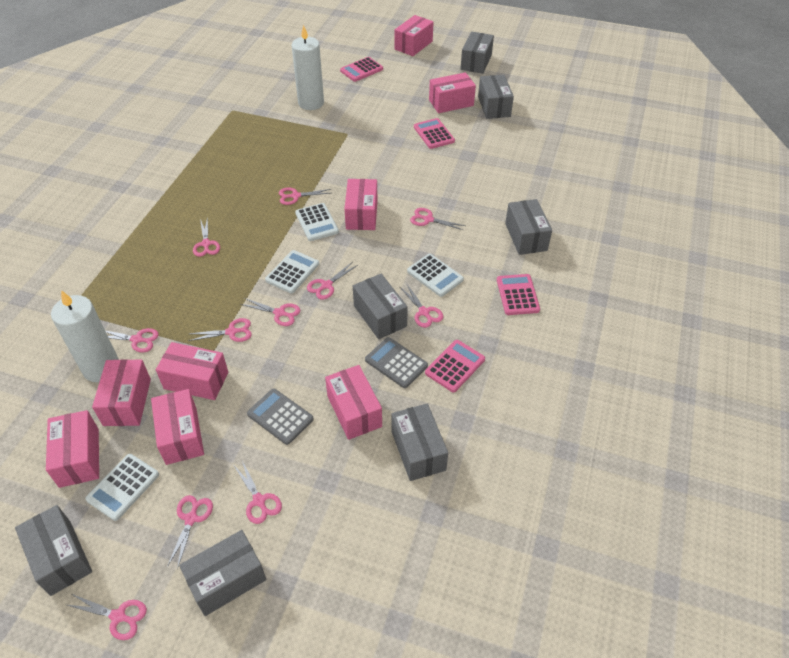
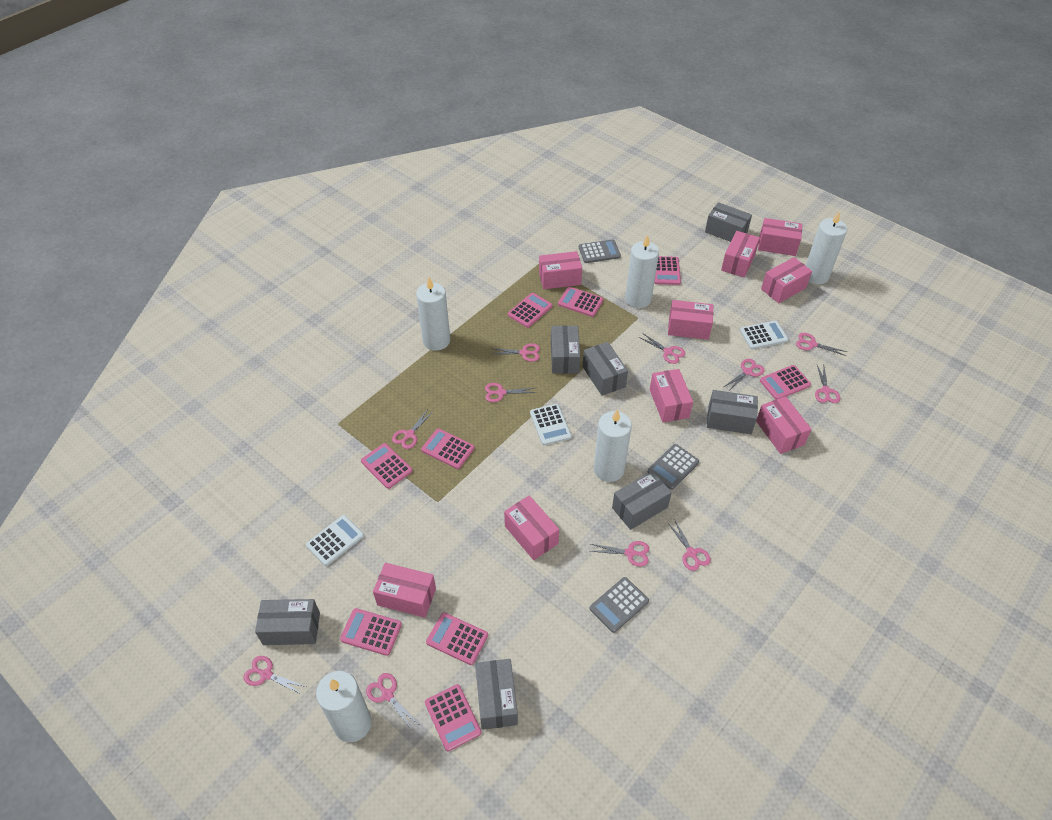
grey calculator: [247,388,314,445] [365,337,428,388] = 2 -> [579,239,621,263] [590,577,649,633] [648,444,699,490] = 3
pink box: [46,410,99,488] [92,359,151,426] [151,389,204,465] [156,342,228,400] [325,365,382,440] [344,179,378,230] [394,15,434,56] [429,72,476,113] = 8 -> [373,563,436,618] [504,495,559,560] [539,251,582,289] [650,369,693,423] [668,300,713,340] [721,231,760,278] [756,396,811,454] [758,218,802,256] [761,257,812,303] = 9
pink calculator: [340,57,383,82] [414,118,455,149] [425,340,485,393] [497,274,540,315] = 4 -> [340,608,402,656] [361,443,413,489] [421,428,475,469] [425,684,482,751] [426,612,488,665] [508,293,553,328] [558,287,604,317] [654,256,681,285] [760,365,811,400] = 9
white calculator: [85,454,159,521] [265,250,319,293] [295,203,339,241] [407,254,464,297] = 4 -> [306,515,364,566] [530,404,572,445] [740,321,788,349] = 3
white candle: [51,290,119,382] [292,25,324,110] = 2 -> [316,671,371,742] [416,278,450,351] [594,410,632,482] [625,234,659,308] [806,212,847,285] = 5

